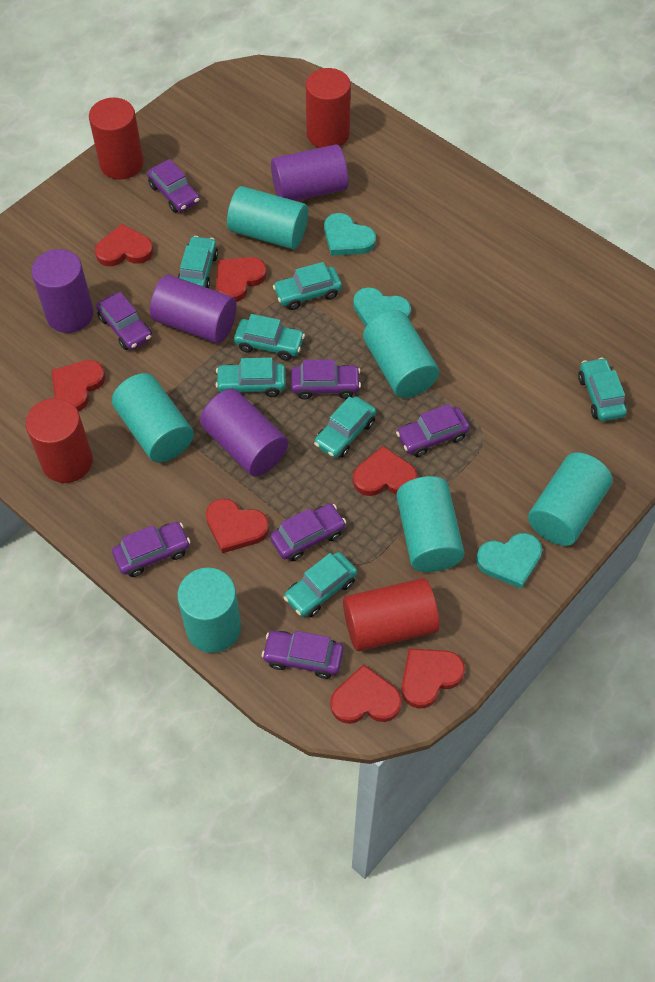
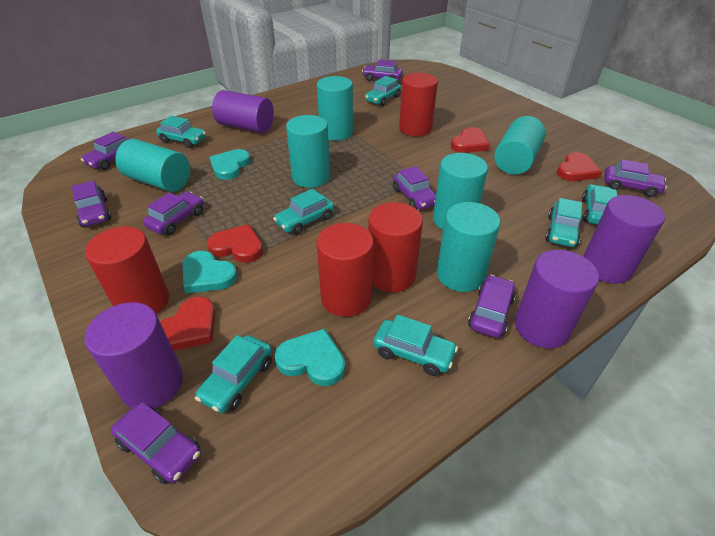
purple car: [96,292,152,350] [112,522,190,577] [147,159,200,213] [262,631,344,679] [270,504,346,561] [291,359,361,399] [396,404,470,457] = 7 -> [72,181,111,227] [81,132,129,170] [111,402,201,484] [143,192,204,235] [362,59,403,81] [393,166,436,210] [468,275,516,338] [604,159,667,197] = 8
red heart: [51,360,105,411] [95,224,154,266] [206,498,269,553] [216,257,267,302] [330,664,402,724] [353,446,418,496] [401,648,465,708] = 7 -> [160,297,215,351] [207,224,263,263] [451,127,490,153] [557,152,602,181] = 4

